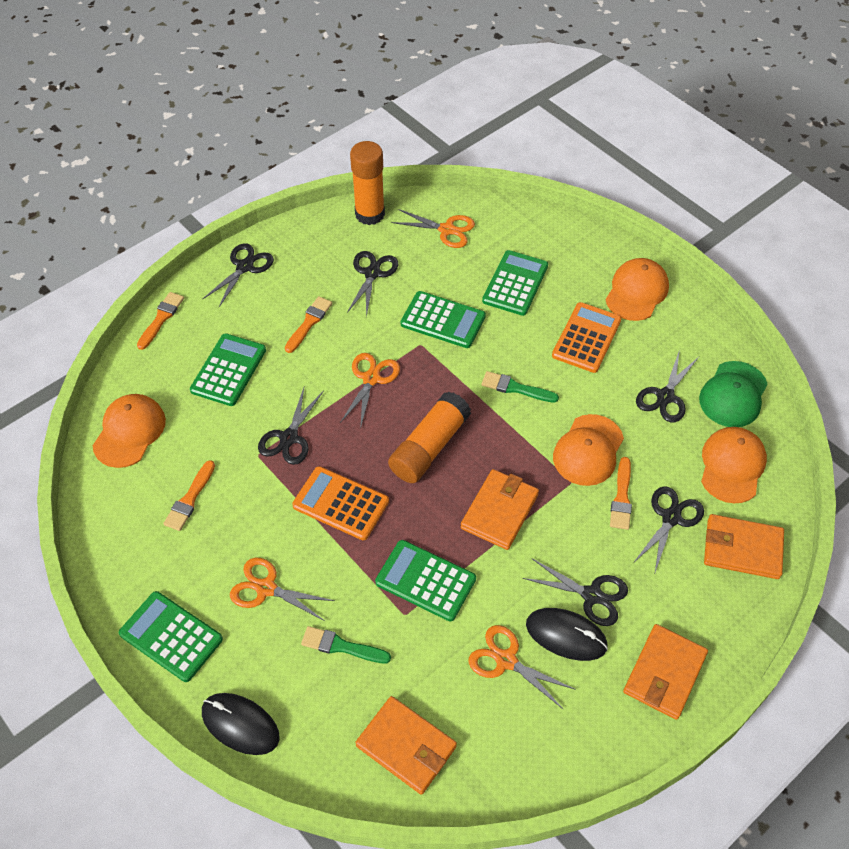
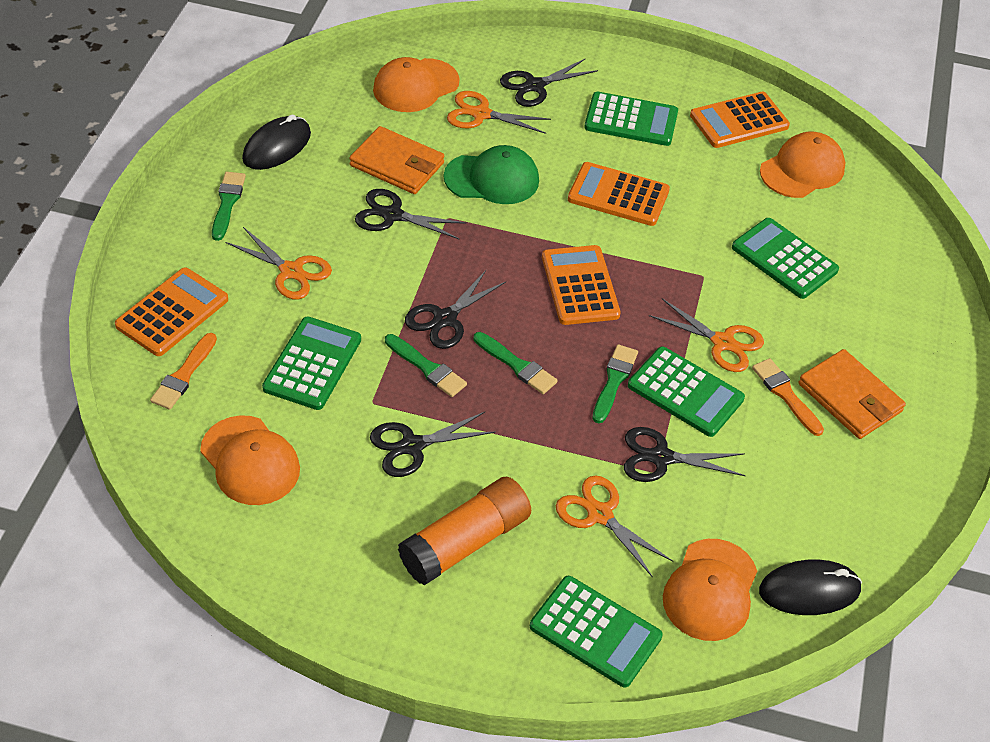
black scissors: [202,243,274,307] [258,388,324,465] [347,251,398,317] [523,558,628,626] [633,486,704,575] [636,349,699,423] = 6 -> [355,189,467,240] [370,412,496,477] [405,270,506,349] [500,58,598,107] [624,427,746,482] = 5
green brush: [301,626,391,663] [482,371,559,403] = 2 -> [212,172,246,241] [385,334,467,397] [473,332,558,394] [592,344,638,423] = 4
orange brush: [137,292,184,350] [163,460,215,531] [285,296,332,353] [610,457,632,530] = 4 -> [150,333,217,410] [752,358,824,436] = 2
orange calculator: [292,466,389,540] [552,302,622,373] = 2 -> [115,268,228,356] [542,245,621,325] [568,162,670,226] [690,92,790,148] = 4
orange glue stick: [350,141,385,225] [388,391,471,483] = 2 -> [398,477,531,585] = 1
orange wallet: [355,696,457,794] [461,469,539,550] [623,624,708,720] [704,514,784,579] = 4 -> [349,126,444,194] [798,349,906,439] = 2

